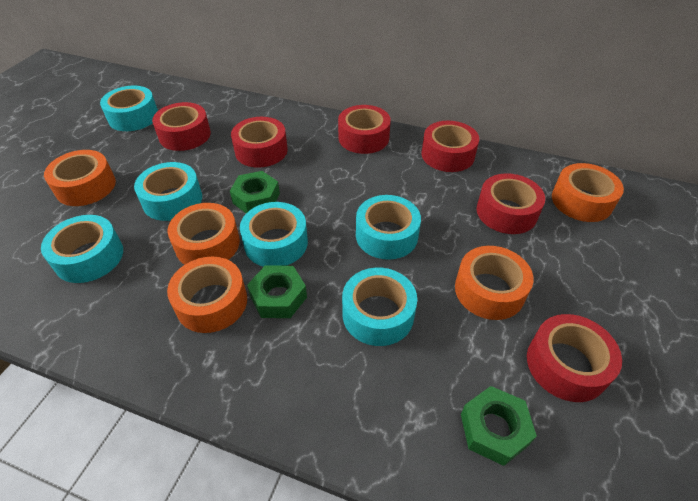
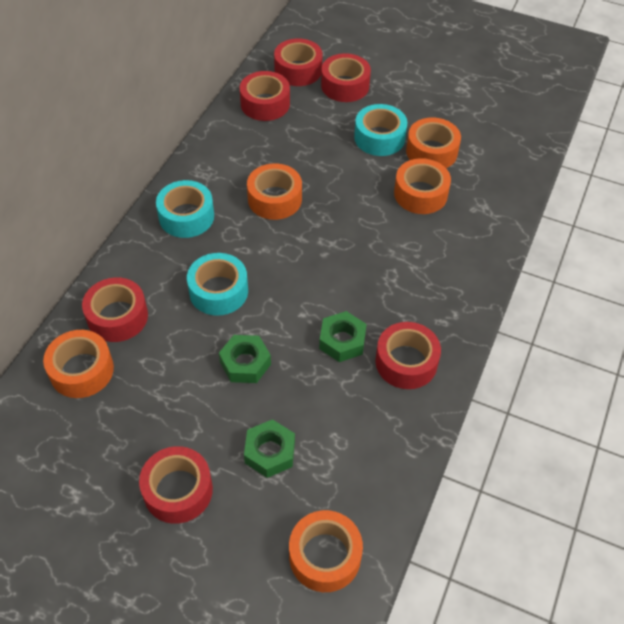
turquoise tape: [41,215,123,283] [100,86,158,131] [134,162,202,221] [240,202,308,267] [342,268,417,346] [356,195,421,260] = 6 -> [156,180,214,238] [187,253,248,316] [354,104,407,156] = 3

